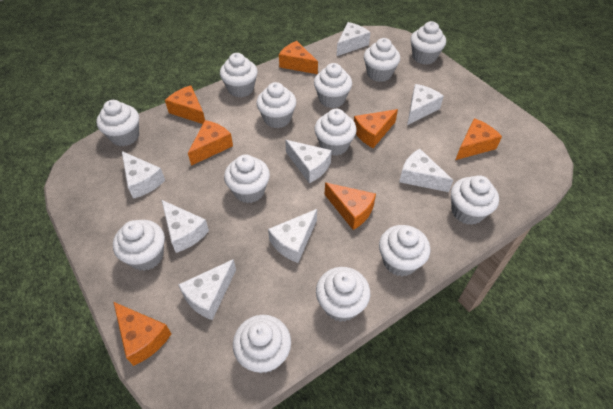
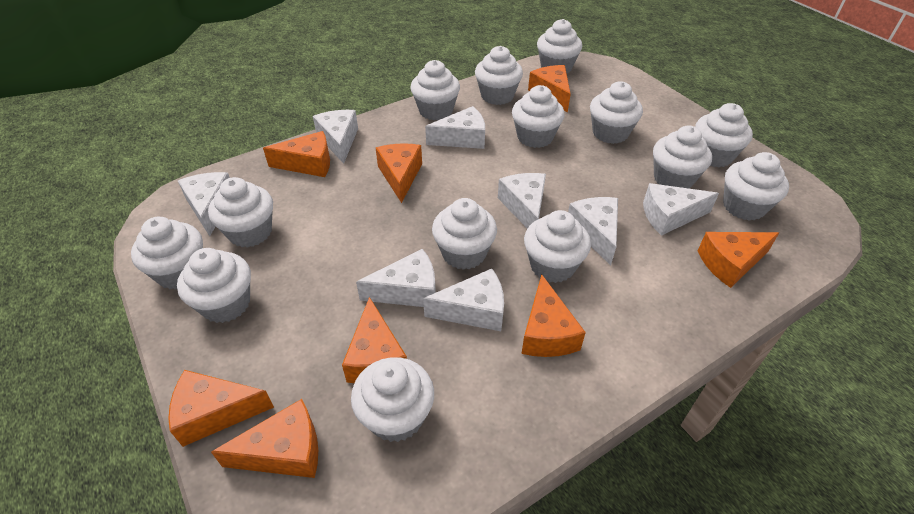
orange cheese: [114,302,171,366] [165,85,205,124] [188,120,233,166] [279,41,318,74] [325,183,376,230] [354,109,398,148] [456,118,502,160] = 7 -> [168,370,274,447] [211,399,318,478] [263,131,330,177] [342,297,407,383] [376,143,422,203] [521,274,586,357] [528,65,571,113] [698,232,779,288] = 8
white cupcake: [96,100,139,146] [113,220,165,271] [220,53,258,97] [224,154,270,203] [233,315,291,373] [256,82,297,128] [314,63,352,108] [314,109,357,156] [316,267,370,322] [364,38,400,82] [379,225,430,276] [411,21,446,65] [451,175,499,225] = 13 -> [131,217,203,290] [177,248,251,323] [208,177,273,248] [351,357,434,442] [410,60,460,120] [432,198,497,270] [475,46,523,105] [512,85,565,148] [524,210,591,283] [537,19,582,73] [590,81,643,144] [653,126,712,188] [695,103,753,167] [723,152,789,221] = 14

